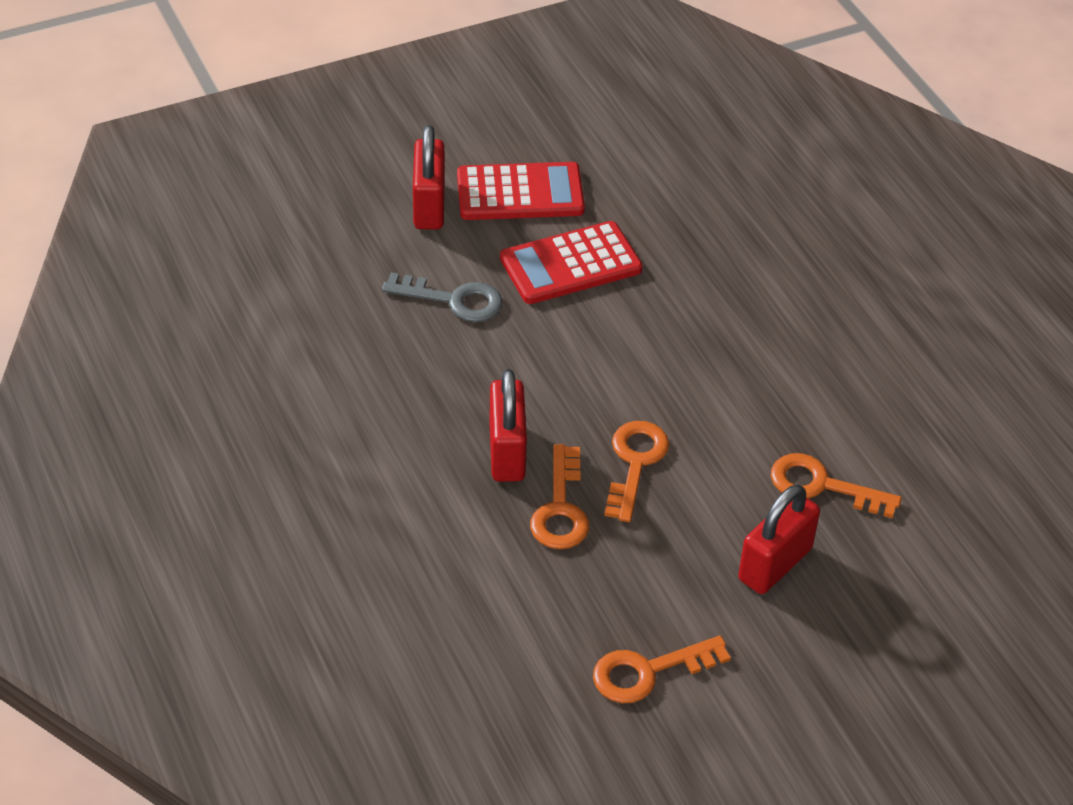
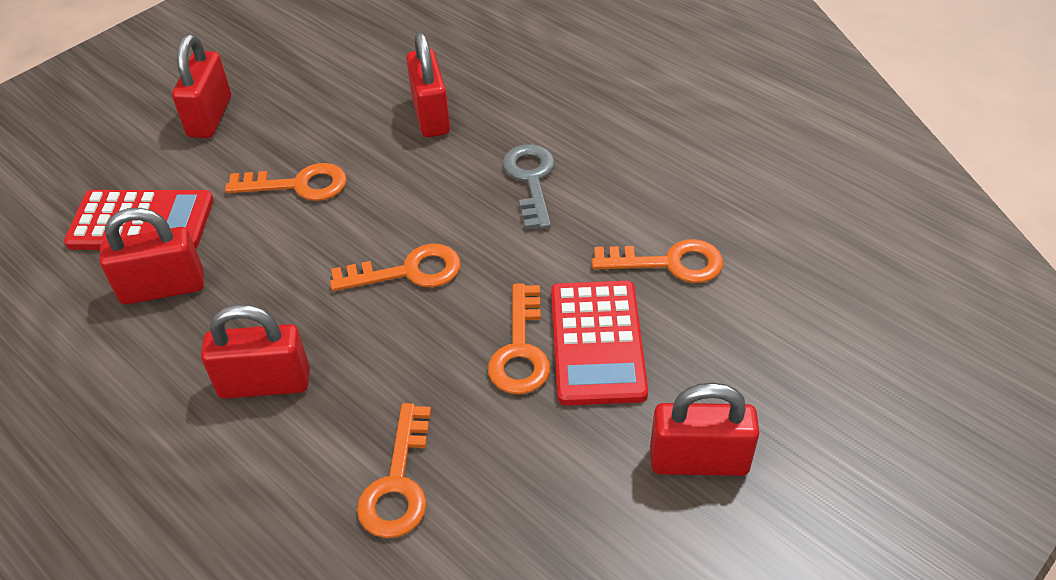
orange key: [530,444,589,549] [593,636,731,703] [604,421,669,522] [771,453,902,518] = 4 -> [225,163,347,201] [330,244,461,291] [357,403,431,538] [488,283,550,394] [592,239,723,283] = 5
red padlock: [413,125,445,229] [489,369,527,482] [738,485,820,594] = 3 -> [99,208,204,304] [172,34,231,138] [201,304,310,399] [406,32,450,137] [650,383,759,476] = 5

